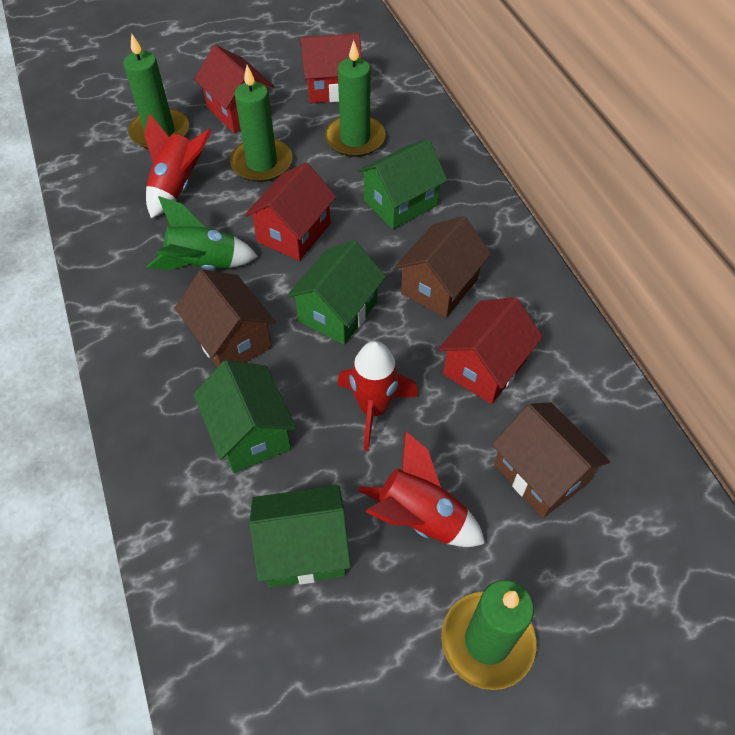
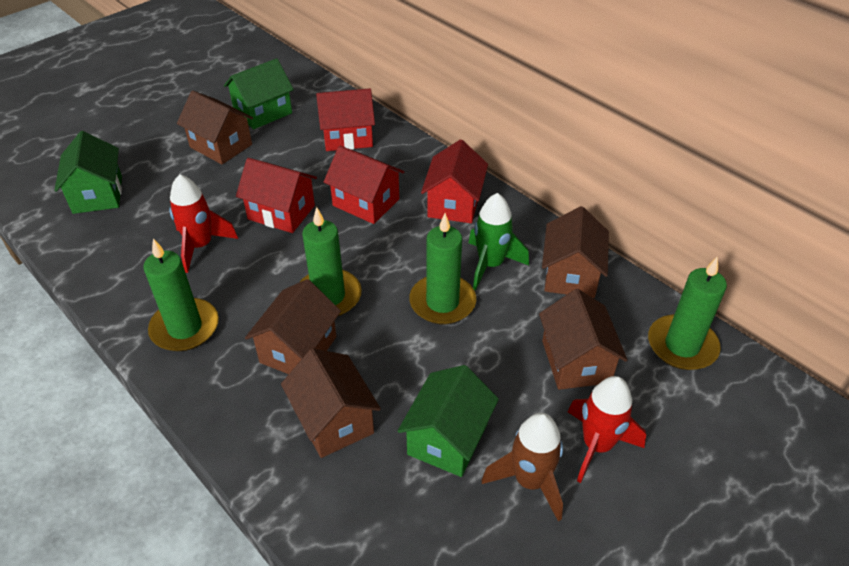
brown house: [175,269,276,367] [395,216,491,318] [492,402,610,518] = 3 -> [177,90,253,164] [245,279,341,374] [281,348,381,458] [539,289,628,390] [542,206,609,298] = 5
brown rocket: none = 0 -> [482,413,563,522] = 1
green house: [193,360,296,473] [249,485,351,587] [287,240,386,345] [357,139,448,229] = 4 -> [54,131,122,214] [224,58,294,129] [397,365,499,477] = 3
red rocket: [144,113,211,218] [337,341,418,451] [358,431,485,547] = 3 -> [169,174,238,273] [568,376,646,483] = 2

